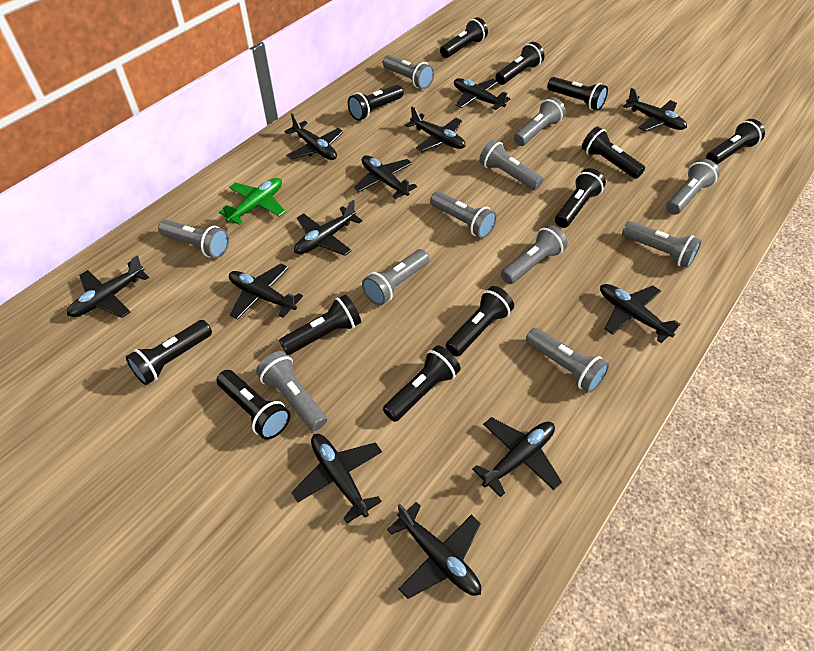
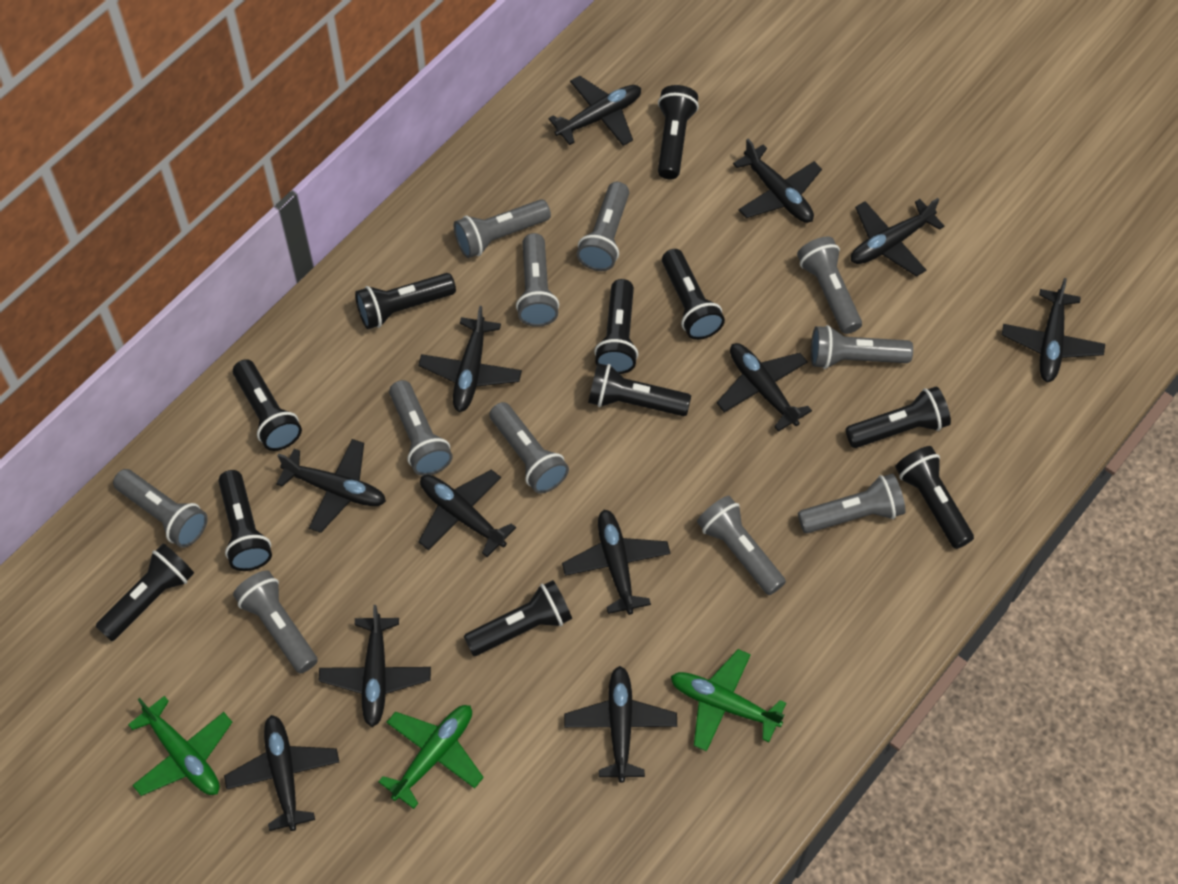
black flashlight: [126,320,212,385] [217,370,290,440] [279,295,361,355] [348,85,404,121] [383,345,461,422] [440,17,488,58] [446,286,514,357] [495,42,545,85] [547,77,608,111] [555,168,606,228] [582,126,645,179] [706,119,765,165] = 12 -> [96,543,194,641] [218,470,272,571] [233,359,302,451] [355,273,456,329] [464,580,572,656] [588,363,691,416] [594,279,638,374] [658,85,699,179] [662,249,725,340] [846,386,951,448] [895,446,974,549] = 11
green plane: [219,178,286,225] = 1 -> [128,696,232,796] [378,705,484,809] [671,649,786,752] = 3

